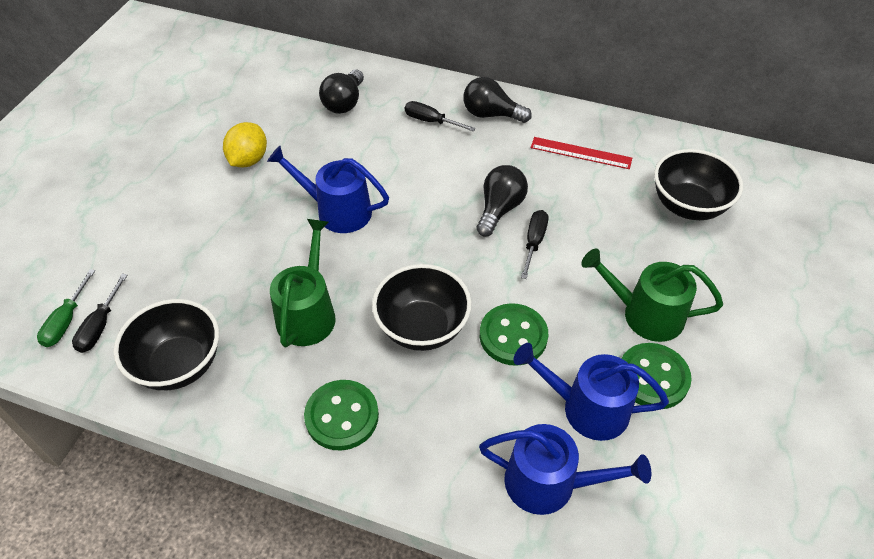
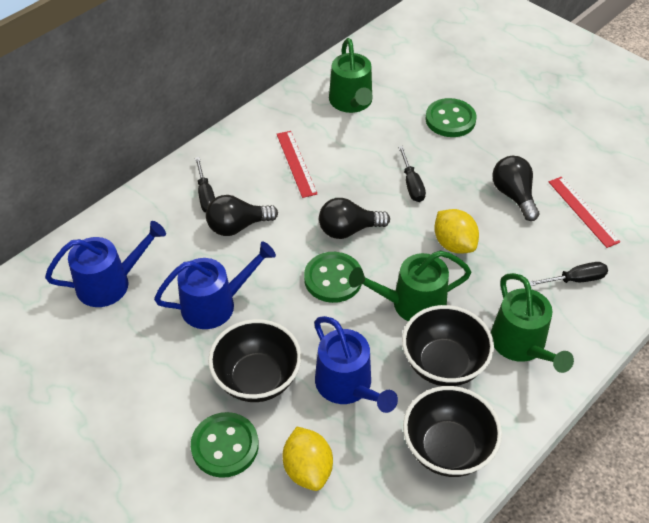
green screwdriver: [37,269,95,347] = 1 -> none = 0
green watering can: [270,219,336,347] [581,248,723,342] = 2 -> [329,38,373,113] [349,250,472,321] [491,273,574,373] = 3
red ruler: [531,137,632,169] = 1 -> [277,131,317,198] [549,177,620,248] = 2
yellow lemon: [223,122,267,168] = 1 -> [282,427,333,491] [434,209,479,254] = 2

